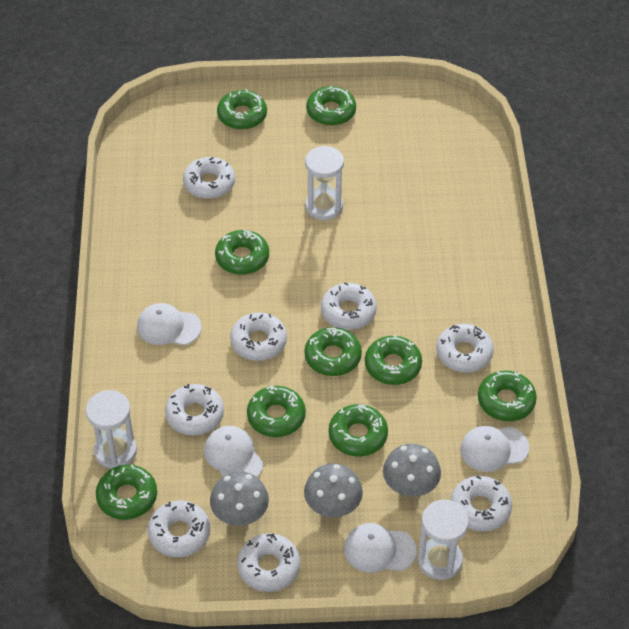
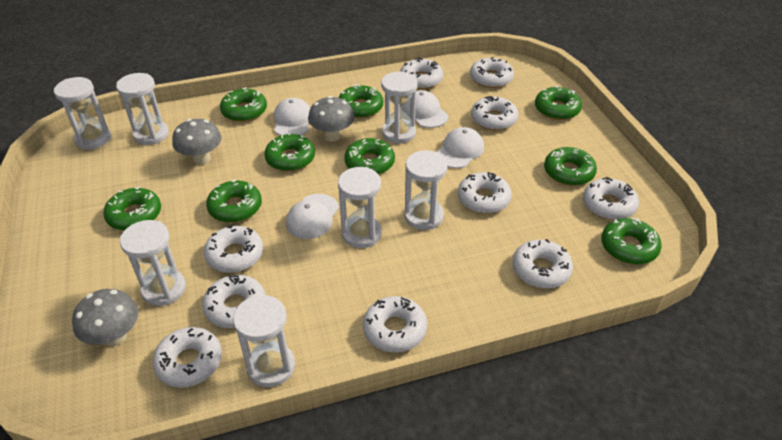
white donut: [148,500,210,557] [165,384,224,435] [183,157,235,199] [230,312,287,361] [237,533,300,592] [321,282,377,330] [436,324,494,372] [450,475,512,531] = 8 -> [152,327,222,388] [202,275,266,328] [204,224,263,273] [363,296,427,352] [400,57,443,89] [458,172,512,214] [470,57,514,88] [471,96,518,130] [513,239,573,289] [583,177,639,220] = 10
white hourglass: [86,390,137,469] [305,146,344,220] [418,500,469,580] = 3 -> [54,77,111,149] [116,73,169,145] [120,220,186,306] [233,294,295,387] [338,167,382,248] [381,72,418,144] [404,150,448,230] = 7

